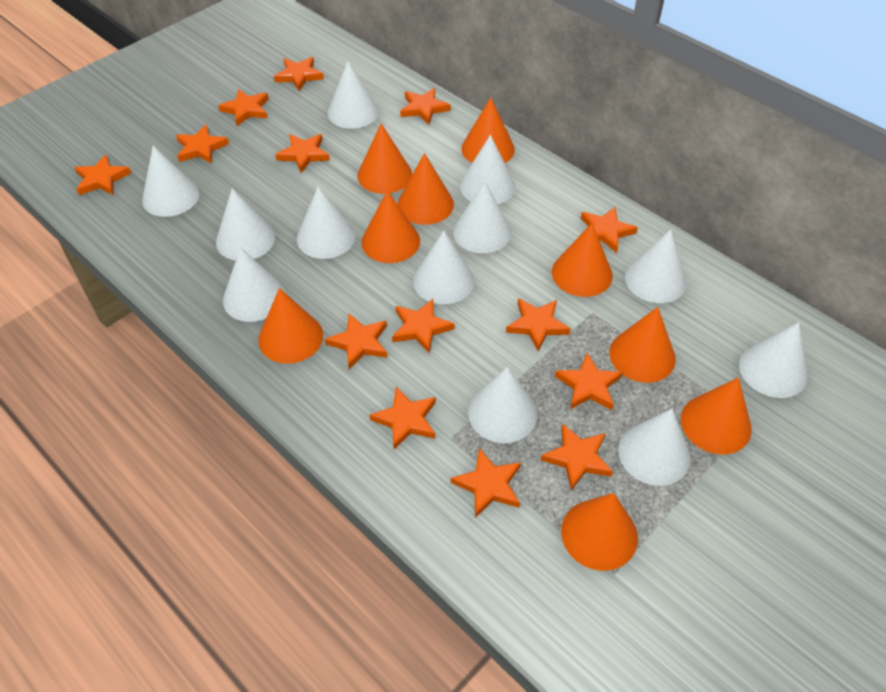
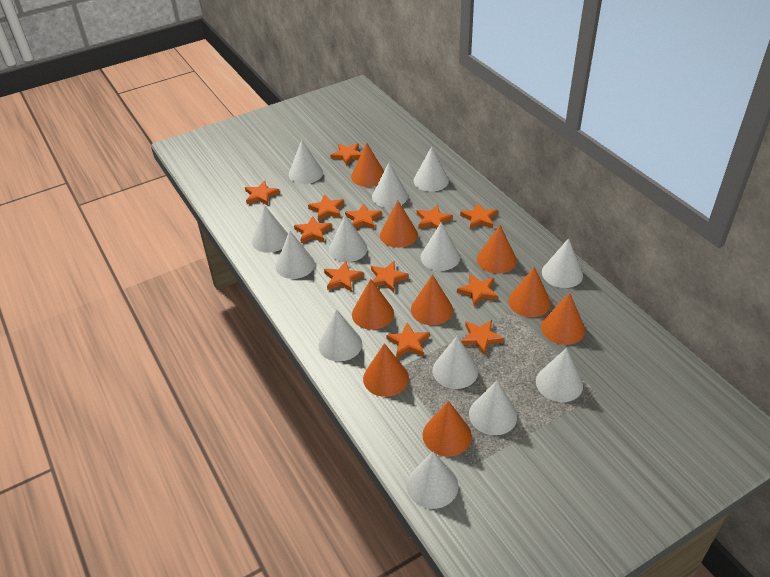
orange star: [74,155,131,195] [176,124,229,164] [218,89,269,126] [274,57,324,91] [275,134,330,173] [325,313,387,369] [370,387,436,449] [392,299,454,353] [400,88,450,125] [451,448,521,518] [506,298,571,351] [541,424,613,491] [555,352,623,410] [581,207,638,253] = 14 -> [245,181,280,205] [294,216,332,243] [308,195,344,221] [324,261,364,292] [330,143,361,166] [345,204,382,229] [371,261,409,292] [386,323,430,358] [417,205,453,229] [457,274,498,307] [460,202,497,229] [461,320,504,355] = 12
white cone: [142,146,199,217] [216,188,275,261] [223,247,285,322] [297,186,355,259] [327,61,379,129] [413,231,474,304] [453,181,511,253] [460,135,515,204] [468,366,537,443] [618,409,691,486] [625,229,687,303] [739,322,807,398] = 12 -> [252,205,288,253] [275,231,315,279] [289,140,323,184] [318,309,362,362] [329,215,368,262] [372,162,408,208] [407,452,458,509] [413,146,449,192] [421,222,460,271] [433,336,478,389] [469,380,517,435] [536,348,583,402] [542,238,583,288] = 13

